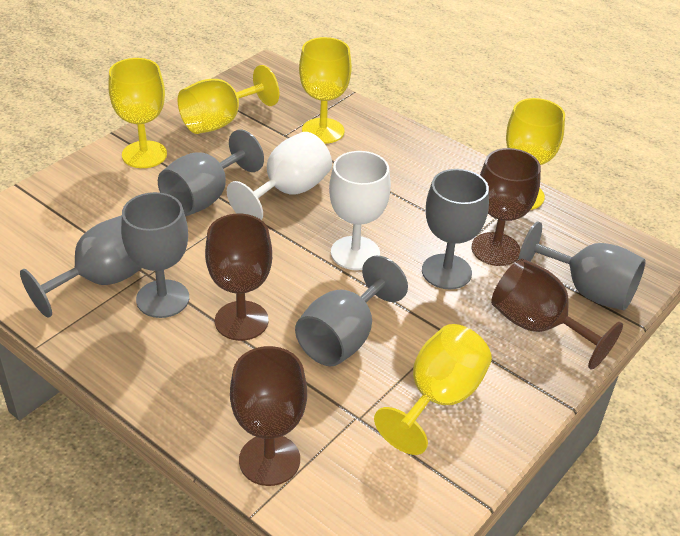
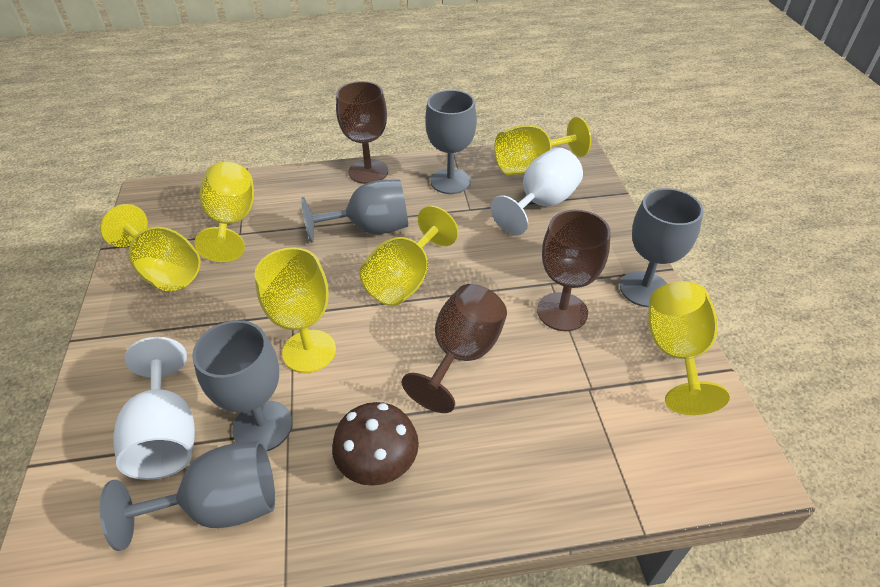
brown goblet: [205,214,272,341] [230,346,307,486] [472,148,541,266] [491,259,623,370] = 4 -> [336,81,388,184] [401,284,507,413] [537,210,611,331] = 3
brown mushroom: none = 0 -> [332,402,419,486] = 1
grey goblet: [20,215,141,318] [121,192,189,318] [158,129,264,216] [295,256,408,366] [422,169,489,289] [518,221,646,310] = 6 -> [100,441,275,551] [192,320,292,452] [301,179,408,242] [425,90,477,194] [620,188,703,307] = 5
yellow goblet: [108,58,167,168] [178,65,279,134] [299,37,352,144] [374,324,492,455] [506,98,565,210] = 5 -> [100,204,201,291] [194,162,254,262] [255,247,336,373] [359,206,458,306] [494,117,591,176] [648,281,730,415] = 6

